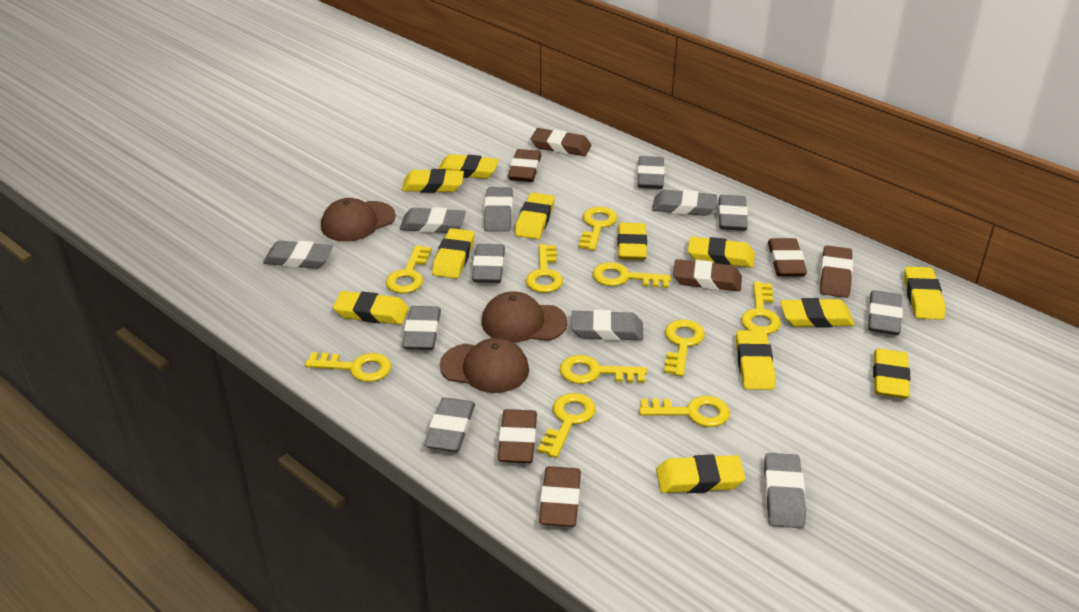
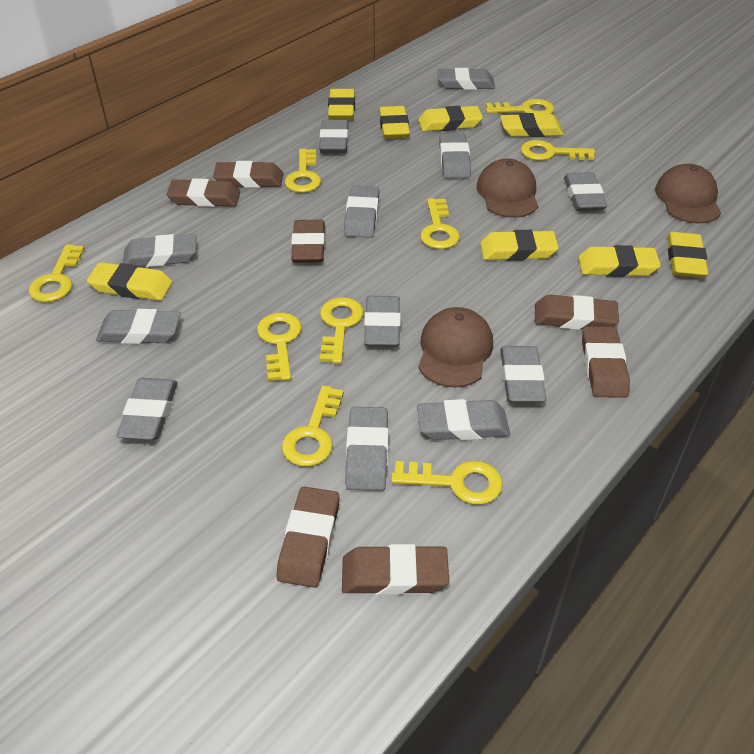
yellow eraser: [333,291,409,325] [402,169,464,193] [432,228,475,279] [438,154,499,179] [515,193,555,239] [617,223,647,260] [656,454,745,493] [688,236,755,268] [736,330,775,390] [780,298,854,328] [873,349,910,399] [904,266,945,320] = 12 -> [87,262,172,301] [328,89,355,120] [379,106,410,139] [418,106,483,132] [480,230,559,261] [500,113,564,137] [578,245,661,277] [667,232,708,278] = 8
yellow key: [305,352,391,382] [386,245,432,293] [526,244,563,293] [538,393,596,458] [560,355,647,384] [579,207,618,251] [593,262,671,288] [639,396,730,427] [664,319,705,377] [741,282,781,334] = 10 -> [29,244,85,302] [257,313,302,381] [282,385,344,467] [285,149,321,193] [320,297,364,364] [391,461,503,505] [420,198,460,249] [486,99,554,114] [521,140,595,161] = 9

